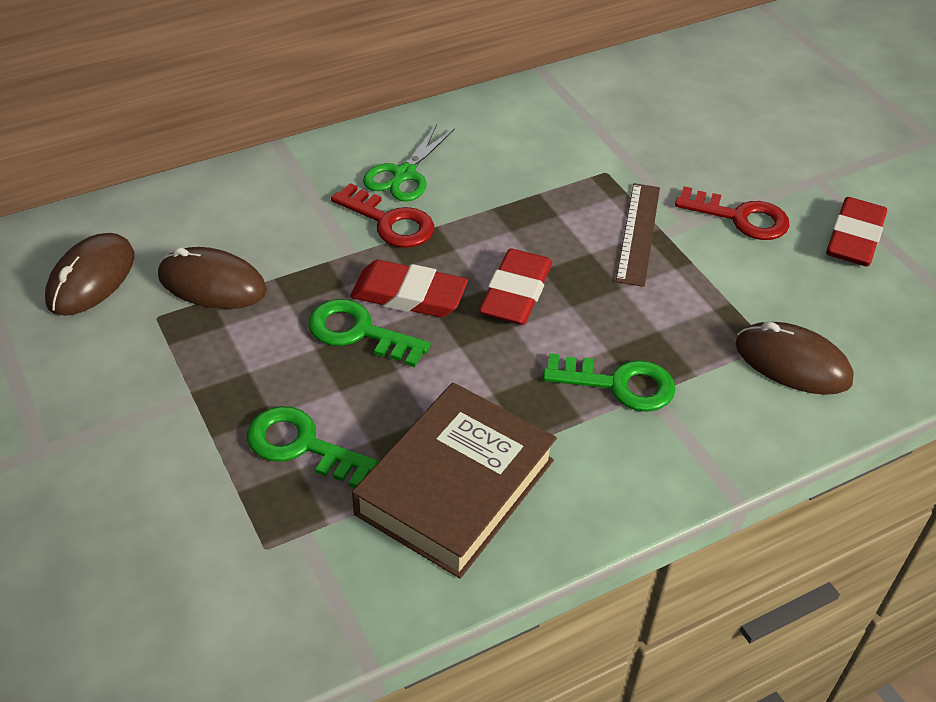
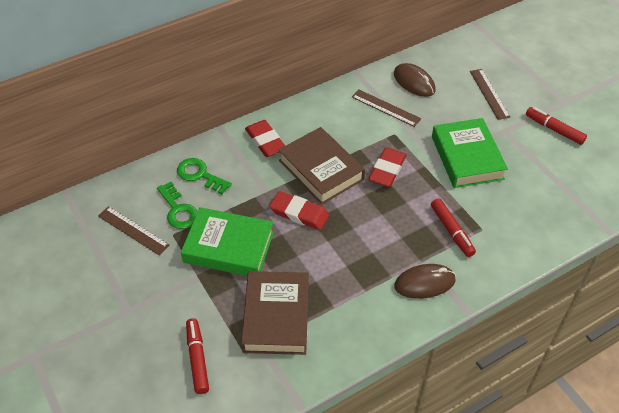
brown book: [352,382,557,579] = 1 -> [241,271,309,355] [279,127,365,205] = 2
brown mouse: [45,233,134,316] [158,247,267,309] [735,322,854,395] = 3 -> [394,63,436,97] [394,264,456,299] = 2
brown ruler: [616,183,660,287] = 1 -> [98,206,169,255] [352,90,421,127] [470,69,510,120] = 3
green book: none = 0 -> [181,207,274,276] [432,118,508,188] = 2
green key: [247,406,378,488] [308,299,430,367] [543,353,675,412] = 3 -> [157,182,198,229] [177,158,232,194] = 2
green scissors: [363,124,455,201] = 1 -> none = 0
red key: [331,183,434,248] [675,186,790,240] = 2 -> none = 0
red marker: none = 0 -> [186,318,209,394] [431,198,476,257] [526,107,587,145] = 3

